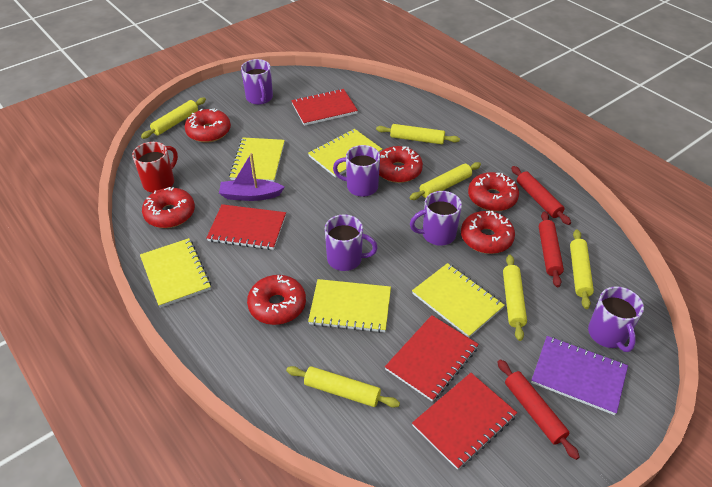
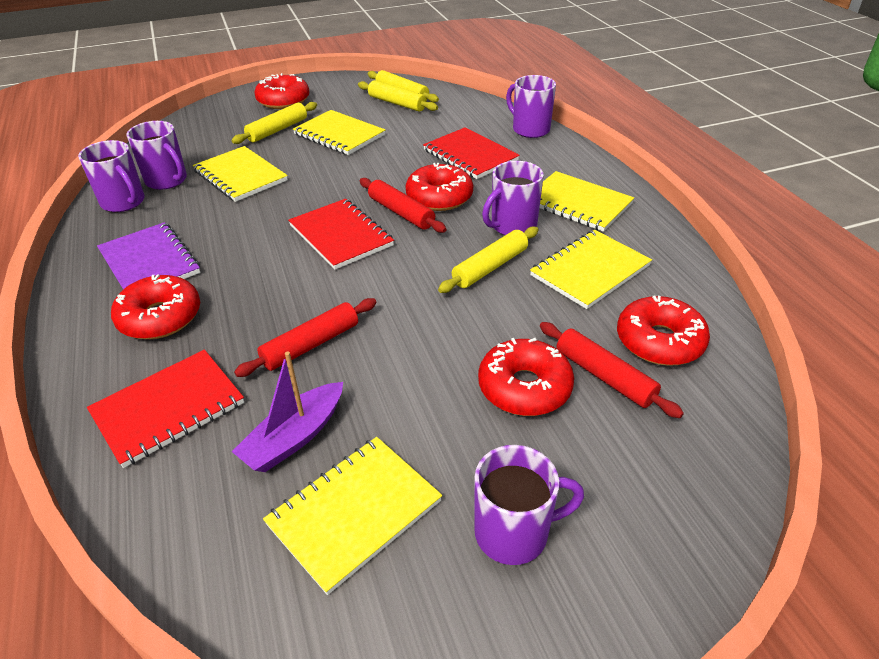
red donut: [142,187,195,228] [185,109,231,143] [247,275,306,325] [379,146,423,183] [461,211,515,254] [468,172,519,211] = 6 -> [111,274,200,339] [254,73,309,109] [405,163,473,211] [478,338,574,416] [617,296,710,366] = 5
red mug: [132,142,178,193] = 1 -> none = 0
red notebook: [207,204,286,250] [291,89,358,126] [385,315,479,402] [412,373,517,470] = 4 -> [87,350,244,468] [288,199,394,270] [423,127,520,179] = 3
yellow rolling pin: [141,98,206,139] [286,366,400,408] [376,124,460,144] [409,162,481,200] [503,255,527,341] [570,229,594,309] = 6 -> [231,102,317,144] [358,80,438,112] [367,70,439,102] [438,226,539,293] = 4

